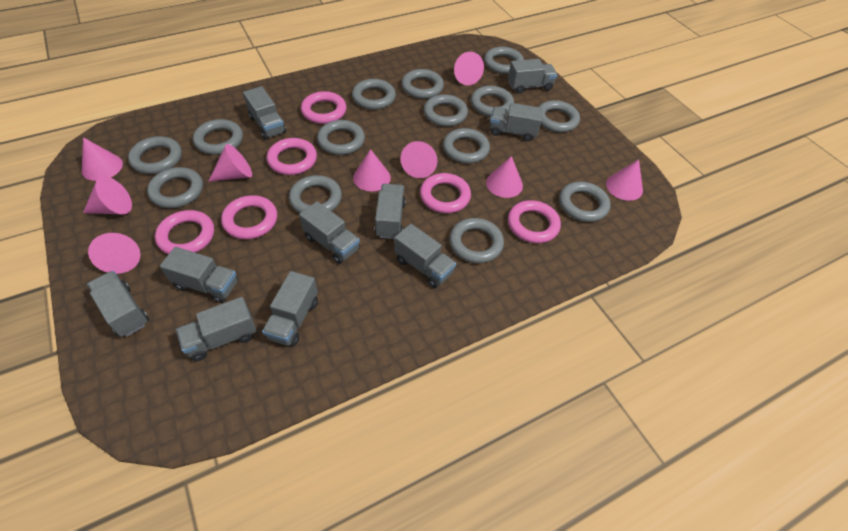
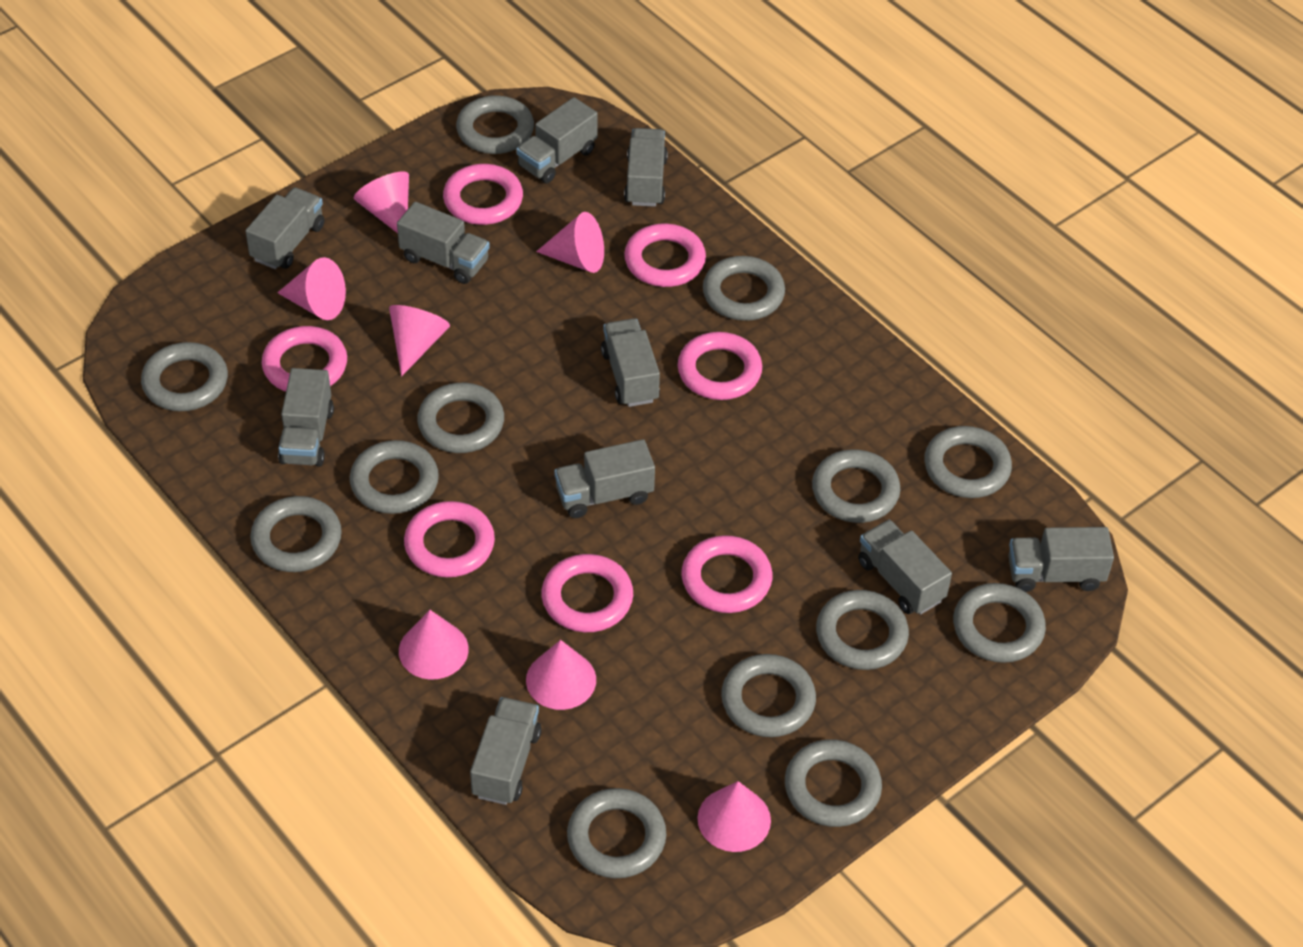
grey ring: [128,136,182,174] [147,167,203,208] [193,119,243,155] [289,175,342,213] [317,120,365,155] [352,79,396,110] [401,69,444,99] [424,94,468,127] [443,128,490,164] [449,218,504,263] [471,86,514,116] [484,47,524,74] [539,100,580,133] [559,182,611,222] = 14 -> [141,342,228,411] [250,496,342,572] [350,440,439,514] [417,383,504,453] [456,95,534,154] [567,788,666,878] [703,256,785,321] [721,654,816,737] [785,739,882,827] [812,449,900,523] [816,590,909,670] [924,426,1012,498] [953,583,1046,663] = 13
pink cone: [82,137,123,181] [83,177,132,214] [88,233,141,274] [208,144,252,182] [353,149,391,191] [400,141,437,178] [454,52,484,85] [486,156,523,198] [606,160,643,201] = 9 -> [277,257,346,320] [354,172,409,233] [389,305,450,376] [399,610,469,680] [526,640,596,710] [536,212,604,273] [697,781,771,852] = 7
pink ring: [155,210,214,254] [221,195,277,239] [267,138,317,175] [301,91,346,124] [420,173,471,213] [508,200,561,243] = 6 -> [262,326,347,392] [404,501,495,577] [443,164,523,225] [541,554,633,632] [624,223,706,287] [678,332,762,400] [681,535,772,613] = 7

